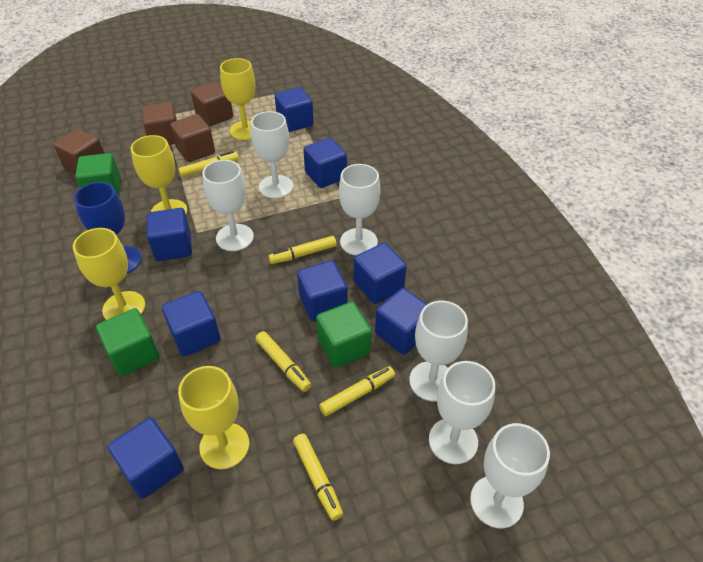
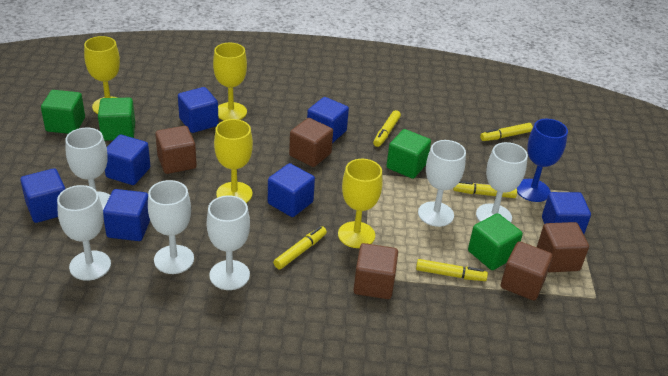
blue cube: [108,418,183,499] [147,208,192,261] [162,291,221,356] [275,87,314,132] [297,260,348,321] [303,138,347,188] [354,243,407,304] [375,288,427,355] = 8 -> [20,168,65,223] [103,189,150,241] [105,135,150,185] [178,87,219,133] [268,163,315,217] [307,97,349,143] [542,192,591,234] = 7
brown cube: [53,129,104,175] [142,102,177,145] [170,114,215,162] [191,81,233,127] = 4 -> [155,126,197,174] [289,118,333,167] [354,243,398,299] [501,241,553,300] [537,222,589,272] = 5
green cube: [75,153,121,196] [96,308,160,376] [316,302,372,368] = 3 -> [41,90,85,134] [98,98,135,141] [386,129,431,179] [468,213,523,270] = 4

